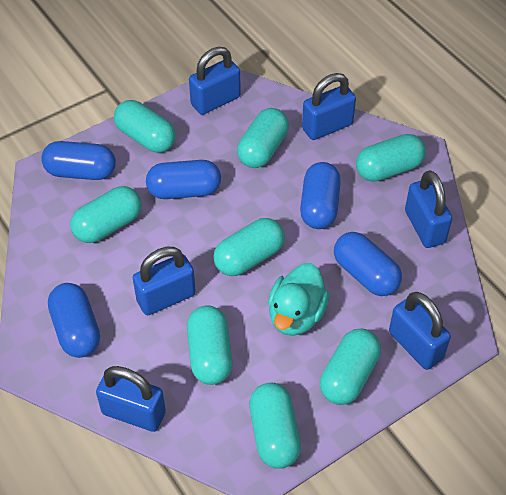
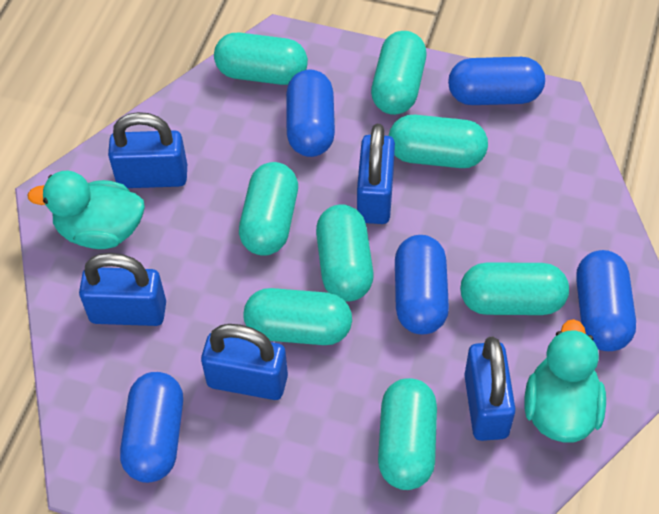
blue padlock: [96,366,166,432] [133,247,196,315] [189,47,241,115] [302,73,356,140] [389,292,451,370] [405,170,452,248] = 6 -> [79,253,166,326] [108,112,187,188] [201,324,288,400] [357,124,395,224] [464,337,516,441] = 5
turquoise duck: [268,263,330,336] = 1 -> [27,170,145,249] [525,319,606,442] = 2

